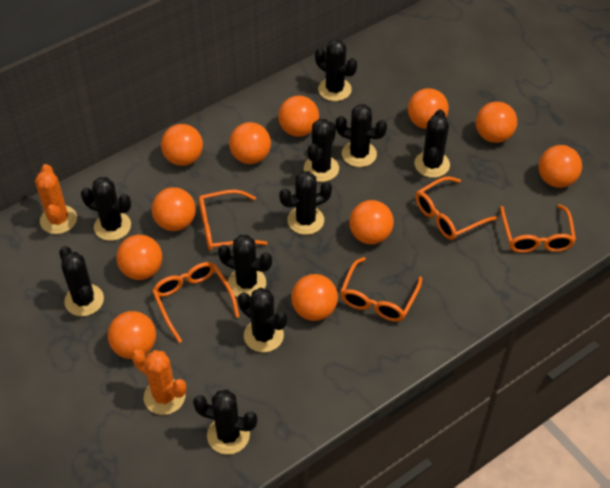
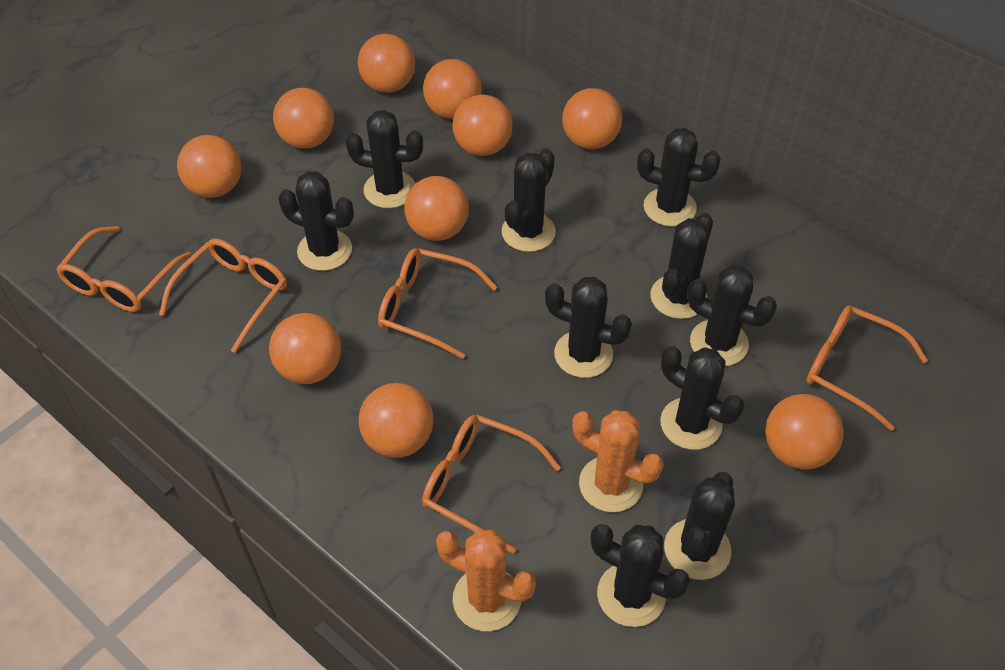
orange ball: [108,311,156,359] [117,235,162,280] [152,187,196,231] [161,124,203,166] [229,122,271,164] [278,96,319,137] [291,274,338,321] [349,200,394,244] [408,88,449,129] [476,102,517,143] [539,145,582,188] = 11 -> [177,135,241,198] [269,313,341,384] [273,88,334,149] [358,34,415,93] [359,383,433,458] [405,176,469,241] [423,59,482,119] [452,95,513,156] [562,88,622,149] [765,394,844,469] = 10

